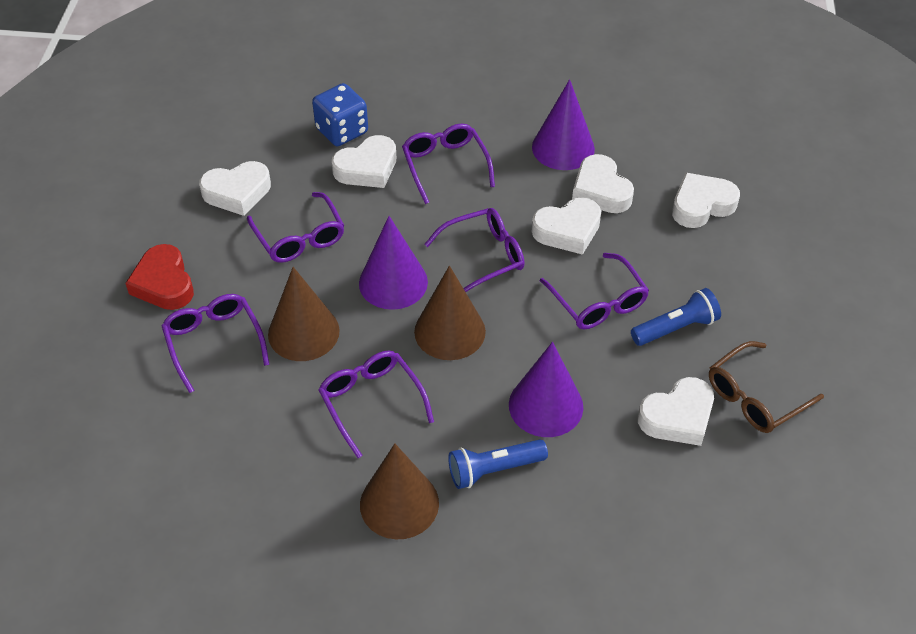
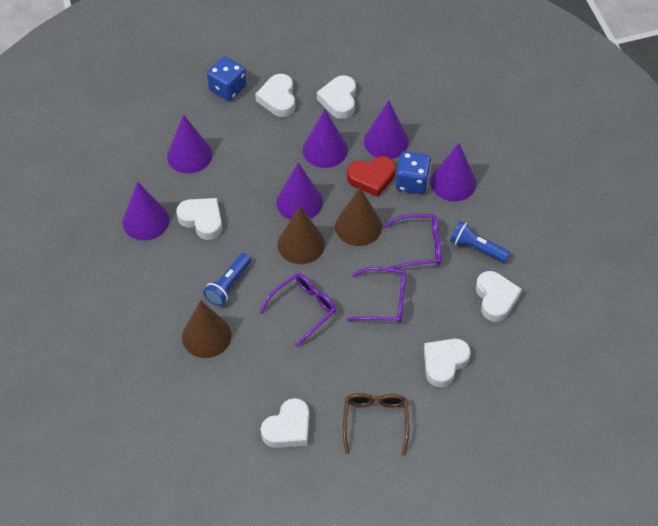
blue dice: [312,83,368,146] = 1 -> [207,56,246,101] [396,151,431,194] = 2
purple cone: [359,216,428,310] [509,342,583,437] [532,79,595,170] = 3 -> [122,182,169,241] [167,114,212,174] [276,163,323,220] [303,109,348,168] [364,101,409,159] [430,143,476,202] = 6
purple glasses: [162,294,269,393] [247,192,344,263] [318,351,434,458] [402,123,495,204] [424,208,525,292] [540,253,649,329] = 6 -> [259,273,336,347] [347,267,406,323] [383,214,441,269] = 3

